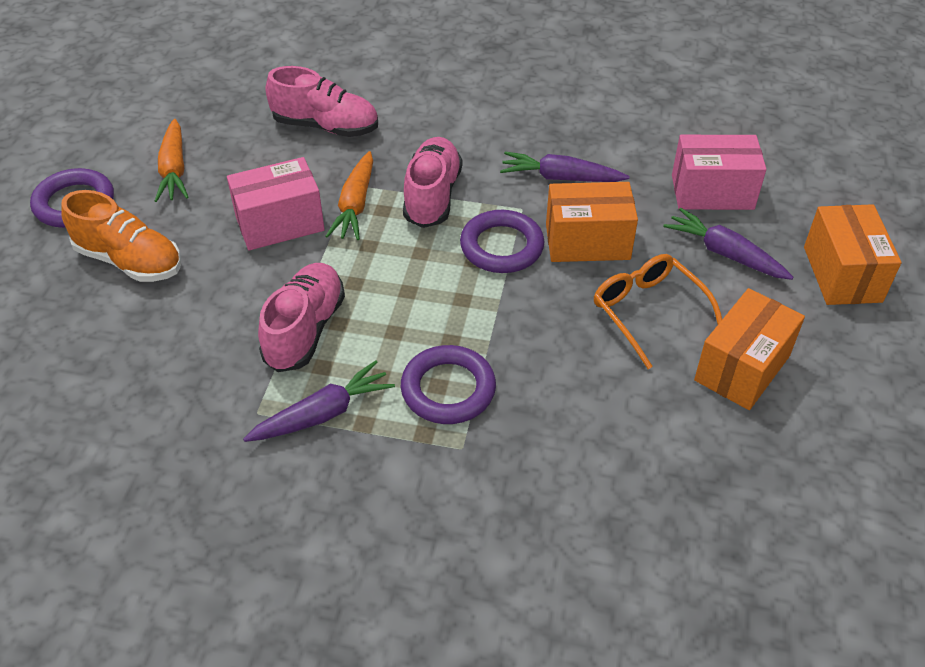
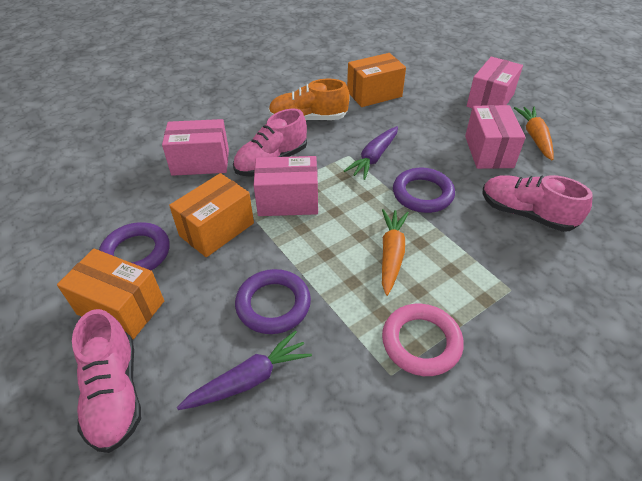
orange glasses: [594,254,722,369] = 1 -> none = 0
pink box: [227,157,325,250] [672,135,766,210] = 2 -> [162,119,229,176] [254,156,318,216] [465,105,526,169] [467,57,523,108] = 4
pink ring: none = 0 -> [382,304,464,376] = 1
purple carrot: [243,361,395,442] [500,152,630,182] [663,208,794,280] = 3 -> [177,331,312,410] [344,126,398,180] = 2

